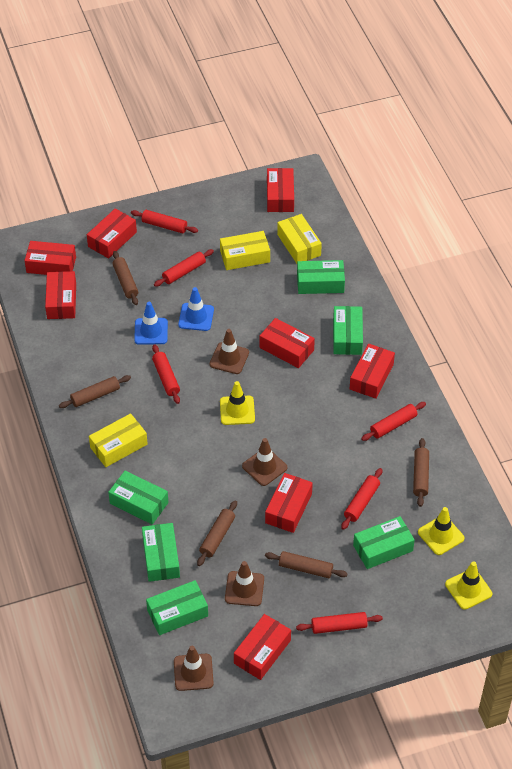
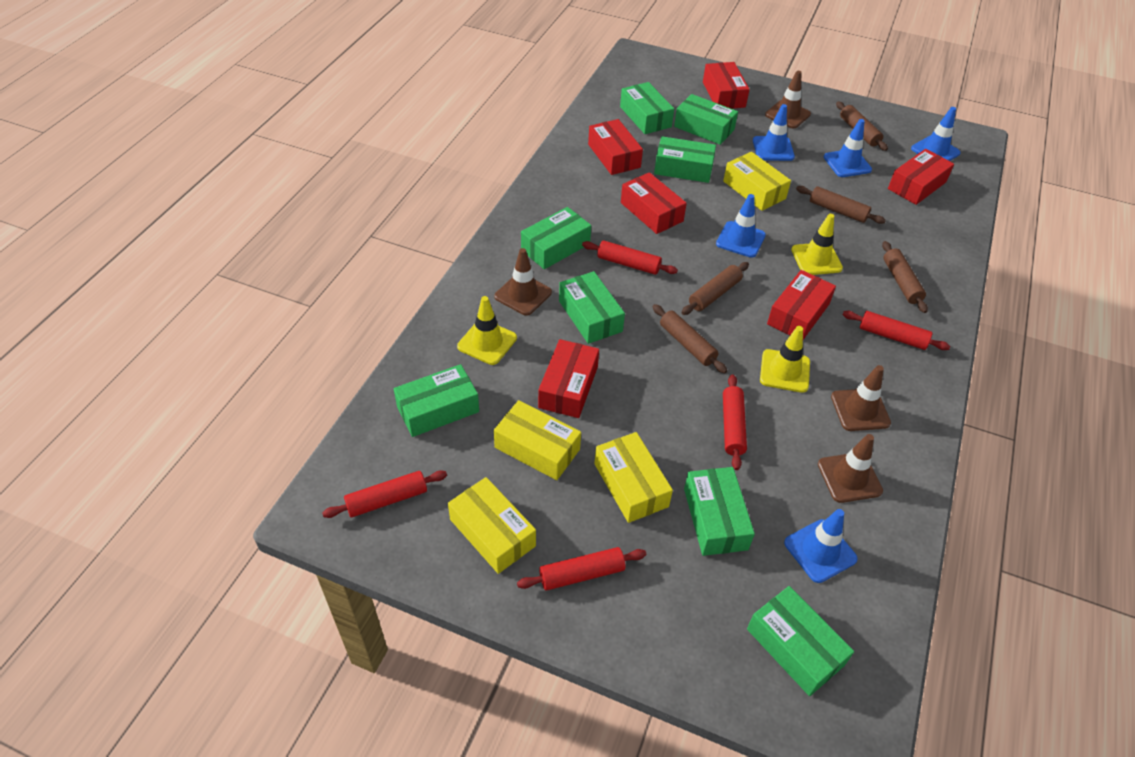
blue traffic cone: [134,302,168,345] [178,287,214,331] = 2 -> [716,194,766,258] [753,104,795,161] [784,509,858,583] [824,119,872,177] [911,107,961,161] = 5
green box: [108,471,169,524] [142,523,180,582] [146,580,208,635] [297,260,345,294] [333,306,363,355] [353,516,415,569] = 6 -> [394,364,479,437] [521,207,591,269] [559,271,625,344] [620,82,674,134] [654,136,716,183] [674,94,738,145] [684,467,755,556] [747,586,854,696] = 8
red box: [24,241,76,275] [45,271,76,319] [87,208,137,258] [234,614,291,680] [259,318,315,368] [265,473,313,533] [267,168,294,212] [350,344,395,399] = 8 -> [538,339,599,418] [588,119,643,175] [621,172,687,234] [703,62,750,109] [767,270,836,340] [888,149,954,205] = 6
red rolling pin: [131,210,198,234] [152,344,180,404] [154,249,214,287] [296,612,383,634] [341,468,382,530] [361,402,426,441] = 6 -> [322,470,447,518] [517,547,646,591] [582,241,678,275] [723,374,747,470] [842,311,950,350] = 5
yellow box: [89,413,148,467] [220,231,270,270] [277,214,322,264] = 3 -> [448,477,536,574] [494,400,581,480] [594,432,673,523] [723,152,791,211] = 4

